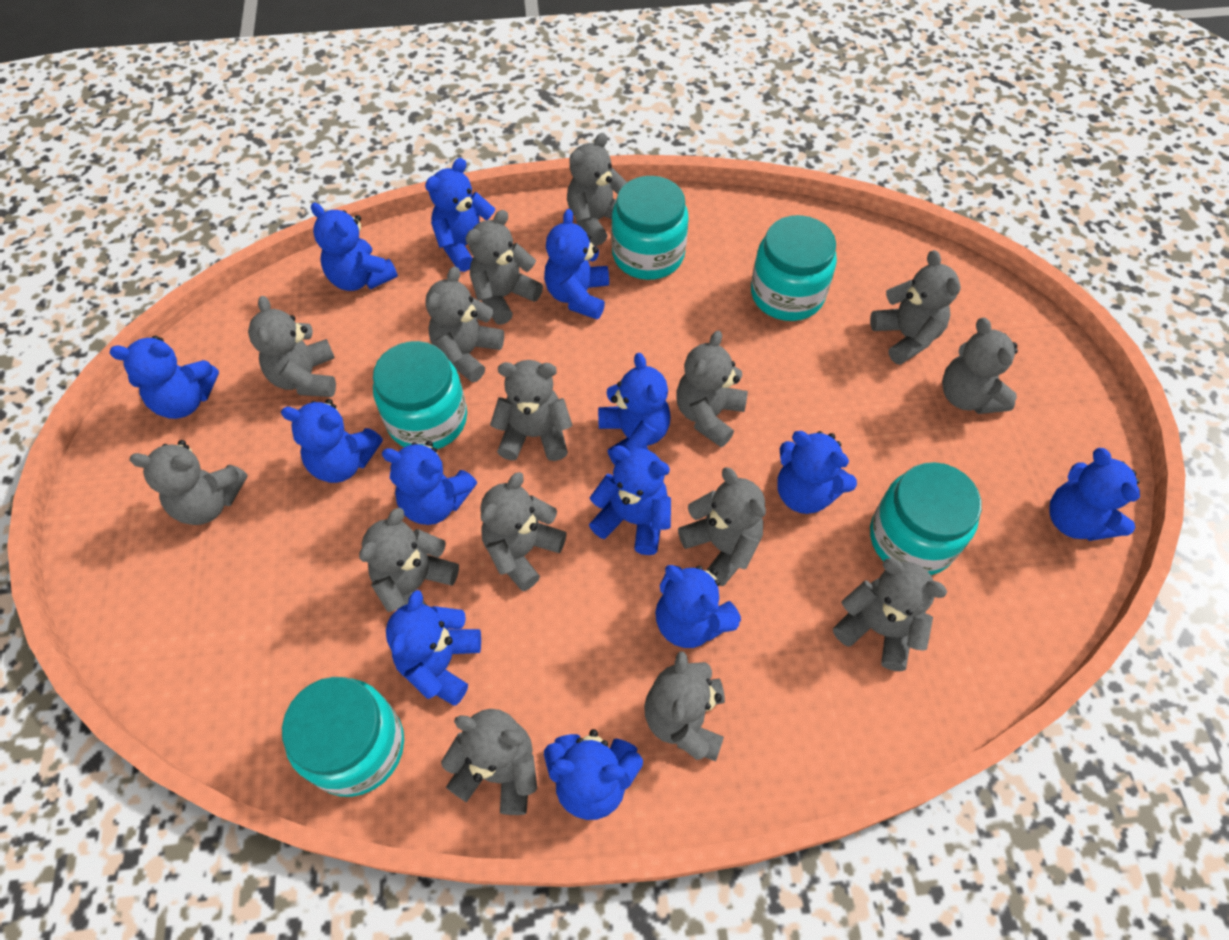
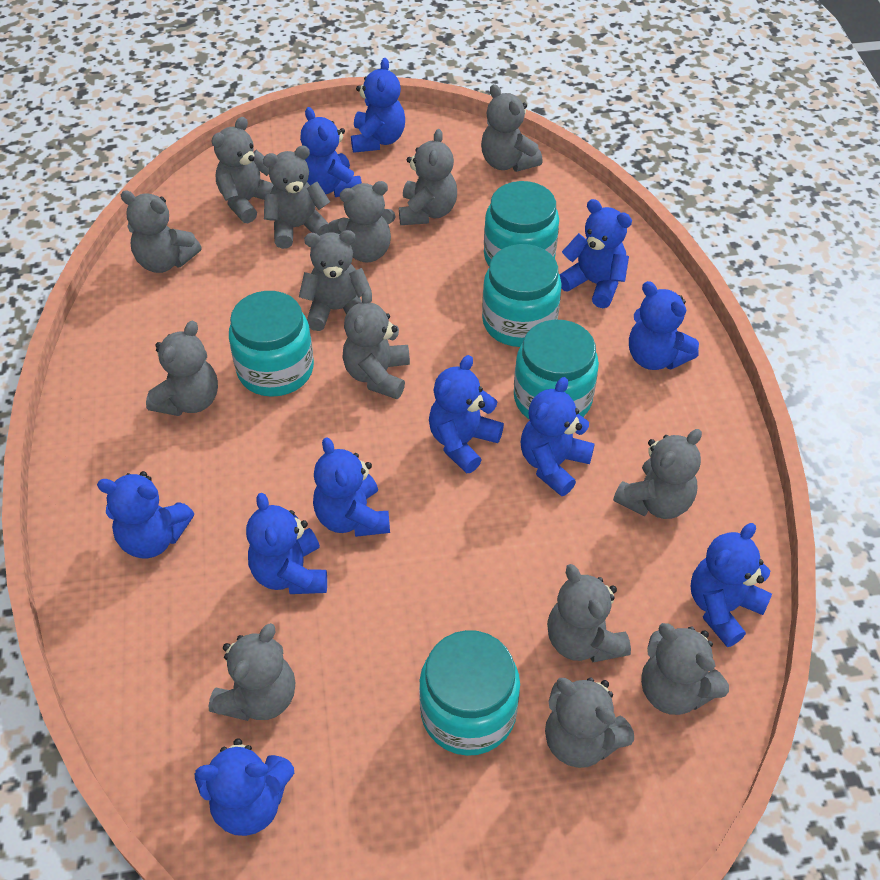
blue teddy bear: [110,336,219,419] [281,399,383,483] [311,202,398,291] [382,441,477,525] [386,590,481,706] [425,158,495,272] [544,209,609,319] [544,729,643,820] [589,445,671,555] [598,353,671,465] [655,565,741,648] [777,431,857,514] [1049,448,1140,541] = 13 -> [97,471,194,558] [195,738,294,836] [246,493,327,594] [300,107,362,197] [313,438,390,537] [351,58,405,153] [429,355,504,473] [521,377,595,496] [559,199,632,308] [629,281,699,370] [691,523,772,647] = 11
grey teddy bear: [129,440,248,525] [248,296,336,397] [359,508,459,612] [426,266,504,383] [441,709,537,815] [465,210,543,325] [480,472,567,591] [490,360,572,461] [567,133,627,246] [644,651,725,761] [676,331,748,447] [678,467,766,586] [833,558,947,671] [870,250,961,365] [942,318,1018,414] = 15 -> [121,190,202,273] [146,321,218,416] [209,623,295,721] [212,117,274,223] [263,146,330,249] [299,230,372,331] [328,181,395,263] [342,289,410,399] [399,129,457,225] [481,84,543,172] [545,677,634,768] [547,564,631,662] [613,429,702,519] [641,623,729,715] = 14

